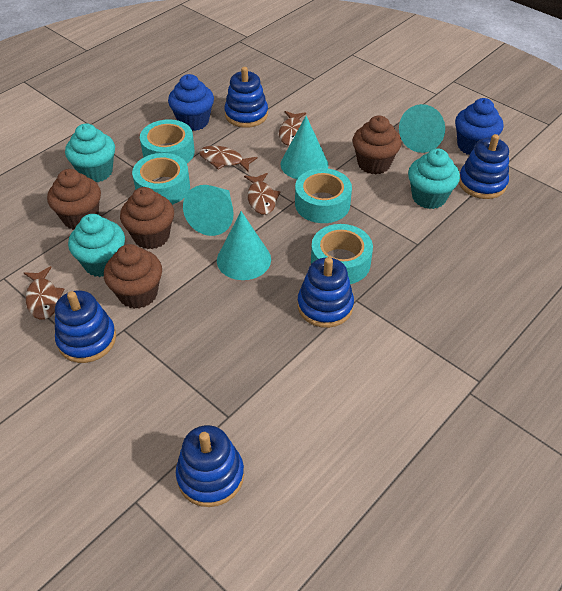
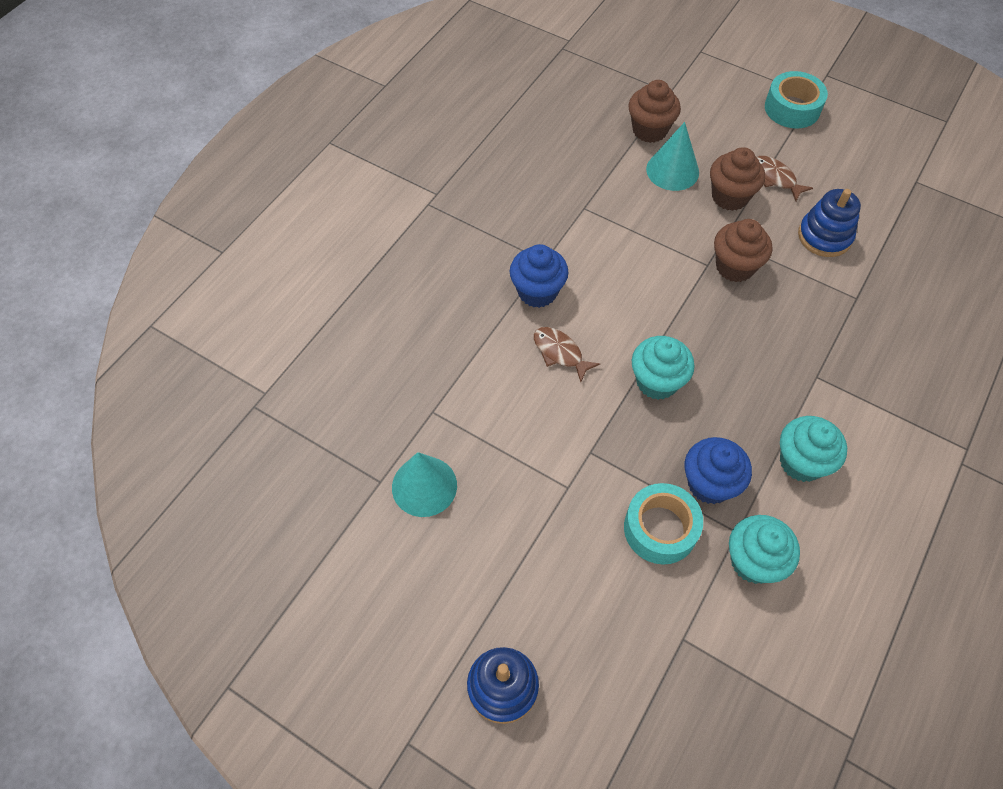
blue stacking toy: [55,290,116,363] [176,425,244,507] [224,67,268,128] [298,257,354,328] [459,134,509,199] = 5 -> [467,647,539,724] [798,189,861,257] = 2
brown cupcake: [47,169,101,230] [104,244,162,309] [120,187,174,249] [353,115,401,174] = 4 -> [628,80,681,143] [710,147,765,211] [714,219,772,282] = 3
brown fish: [24,266,64,320] [199,146,257,172] [244,173,280,215] [279,111,306,146] = 4 -> [534,327,600,382] [757,156,813,201] = 2
turquoise cone: [183,185,234,236] [217,211,271,280] [281,116,328,179] [399,104,445,153] = 4 -> [392,452,457,517] [646,122,699,191] = 2
turquoise tape: [132,153,190,205] [140,119,195,163] [295,168,352,223] [311,224,373,284] = 4 -> [624,483,703,565] [765,71,828,129] = 2

